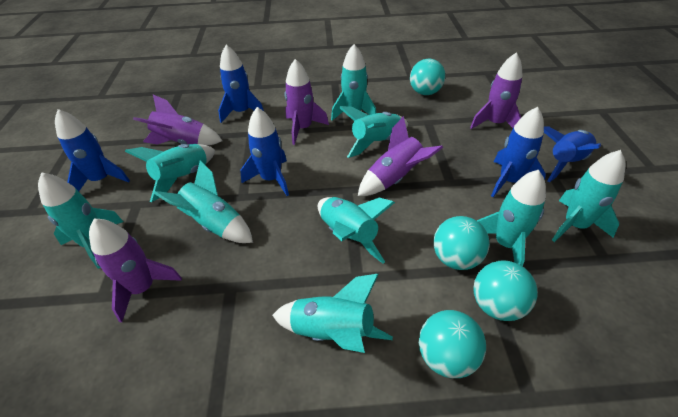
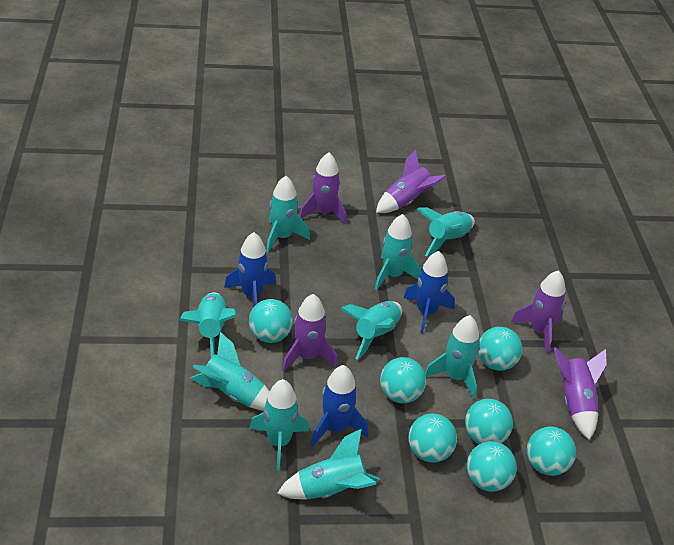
blue rocket: [55,109,130,191] [218,45,264,123] [240,107,289,196] [491,107,546,197] [544,126,601,182] = 5 -> [224,232,276,307] [311,365,368,447] [404,251,455,333] = 3
turquoise ball: [410,59,446,95] [419,310,486,378] [433,216,490,270] [473,260,538,321] = 4 -> [249,299,293,343] [380,357,426,404] [409,413,457,463] [465,399,513,444] [467,441,517,492] [478,327,522,371] [527,426,576,476] = 7

